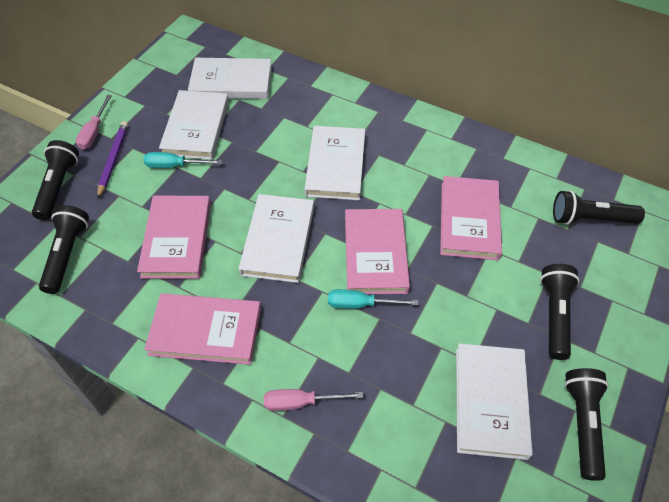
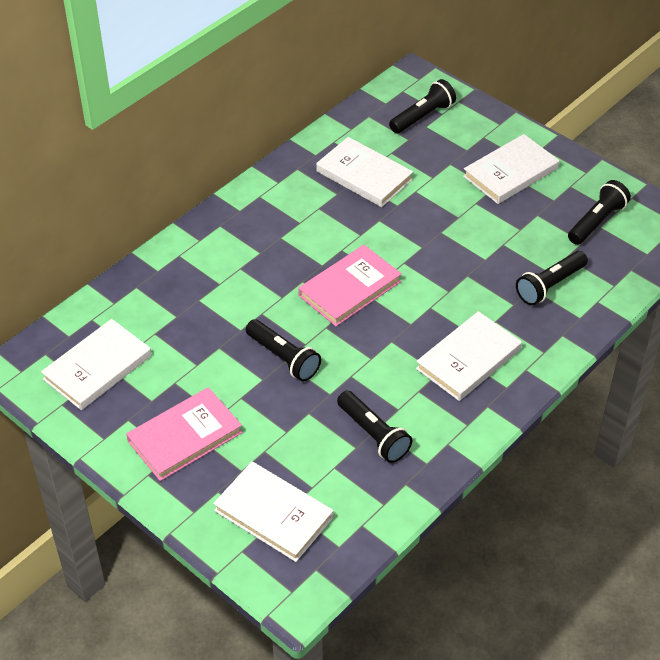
pink book: [137,196,211,279] [144,293,261,365] [345,209,410,294] [440,176,502,260] = 4 -> [126,387,243,481] [298,245,402,327] = 2
pink screwdriver: [76,95,112,150] [264,389,363,411] = 2 -> none = 0
purple pencil: [97,121,128,198] = 1 -> none = 0
turquoise screwdriver: [144,152,222,168] [328,289,418,309] = 2 -> none = 0

